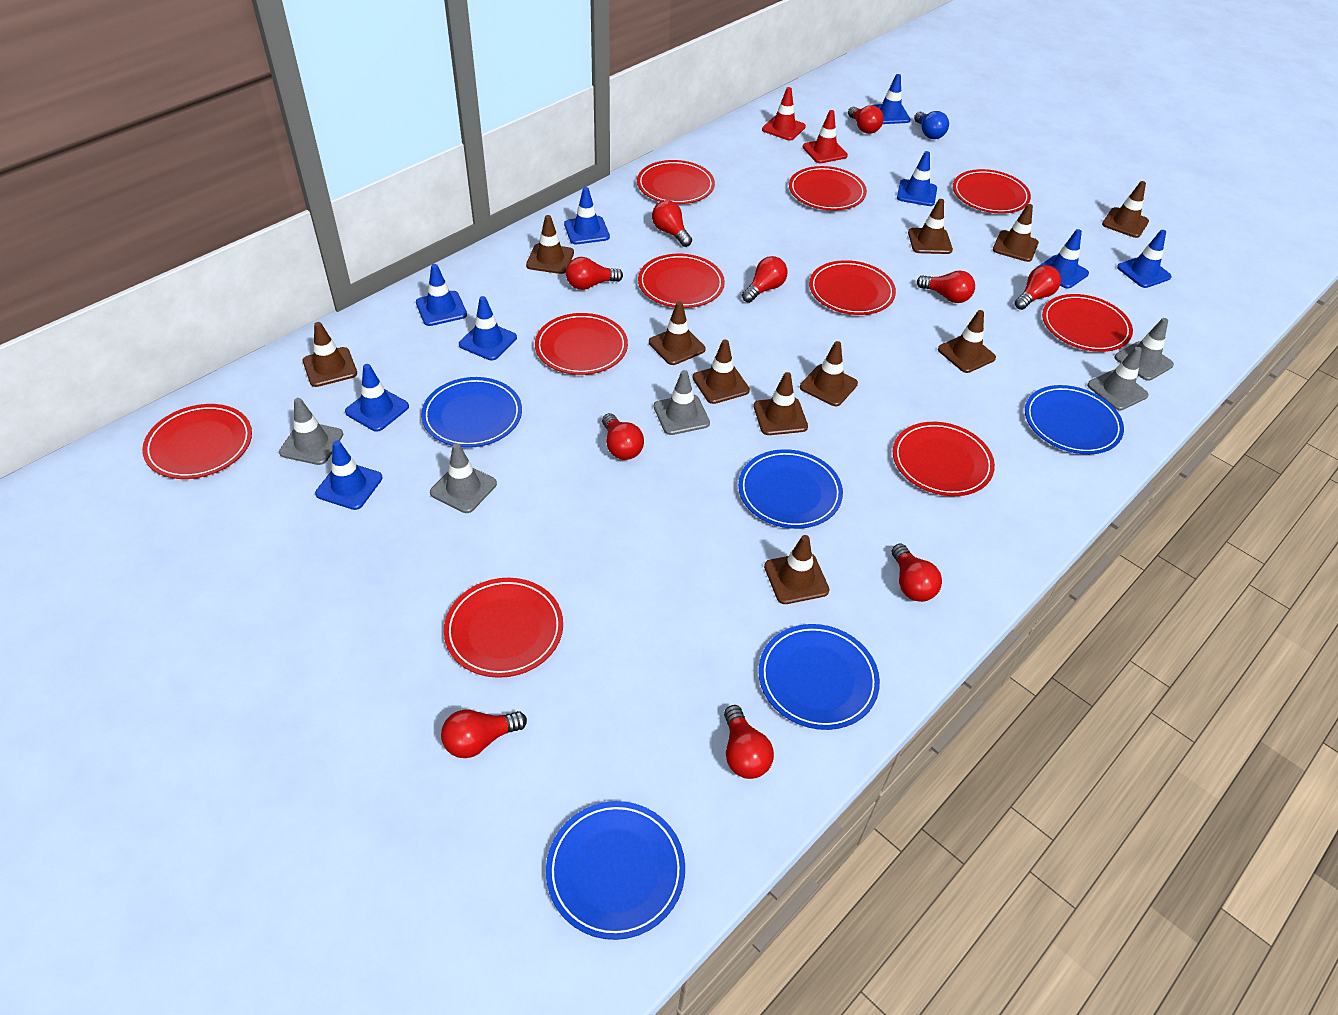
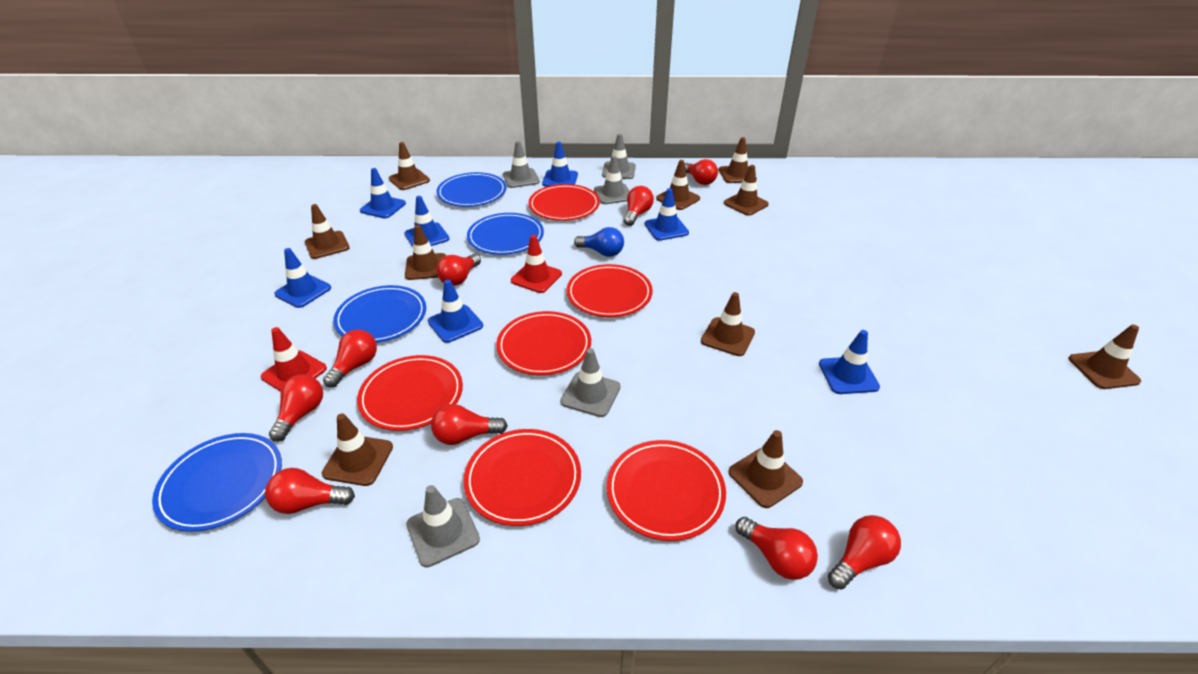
blue plate: [421,377,522,448] [546,801,685,940] [738,449,843,529] [758,624,880,730] [1025,385,1124,454] = 5 -> [152,433,282,532] [333,285,426,343] [436,172,506,207] [467,213,544,255] = 4
blue traffic cone: [315,440,383,510] [345,364,409,432] [416,264,467,326] [459,296,517,360] [564,187,610,244] [873,74,911,124] [897,151,937,206] [1038,229,1089,289] [1117,230,1172,288] = 9 -> [274,248,331,308] [360,168,406,218] [404,196,449,247] [428,280,483,343] [542,142,578,187] [645,188,689,241] [819,330,880,394] = 7
brown traffic cone: [303,322,357,387] [526,215,574,274] [649,301,706,365] [693,340,750,404] [754,372,808,435] [764,535,829,604] [800,341,858,406] [908,199,953,254] [938,310,996,373] [993,204,1039,262] [1102,181,1149,238] = 11 -> [305,204,350,259] [322,413,393,486] [389,142,430,190] [405,225,446,280] [656,160,700,210] [701,292,755,356] [719,137,757,183] [724,165,769,216] [728,430,803,508] [1069,325,1141,389] = 10
red light bulb: [441,710,527,758] [566,257,623,290] [602,413,644,460] [652,200,692,247] [724,705,774,779] [742,256,788,303] [848,105,884,134] [892,544,942,602] [917,270,975,303] [1015,265,1061,310] = 10 -> [265,468,355,514] [269,374,323,442] [323,330,377,388] [431,404,508,445] [437,254,481,286] [624,186,654,226] [685,159,718,185] [735,517,818,580] [828,515,901,590] = 9
red plate: [142,404,252,479] [444,578,563,678] [535,313,628,375] [637,160,715,204] [638,254,725,308] [789,166,867,211] [809,260,896,315] [893,422,995,496] [953,169,1031,214] [1042,294,1133,352] = 10 -> [357,355,463,431] [464,429,581,526] [496,311,591,375] [528,184,600,221] [567,264,653,317] [607,440,726,541] = 6

